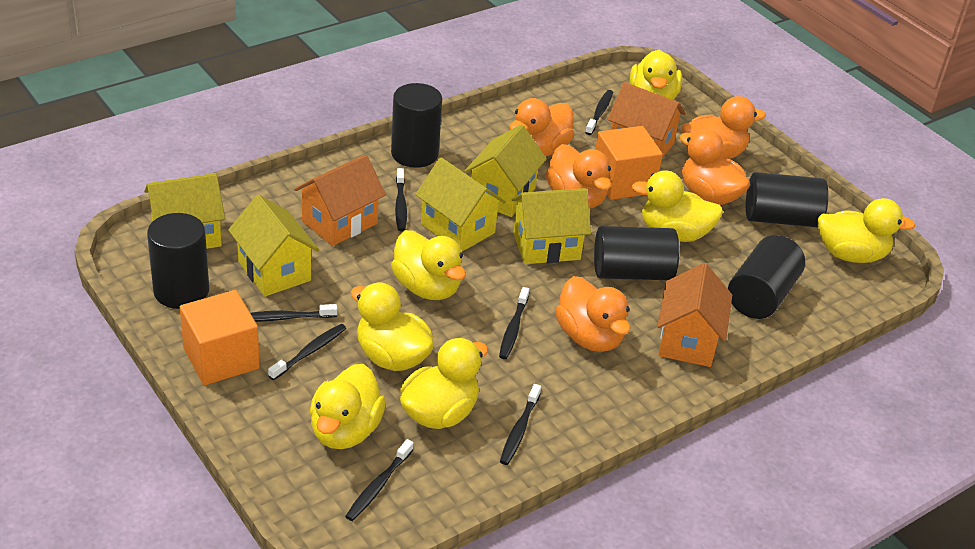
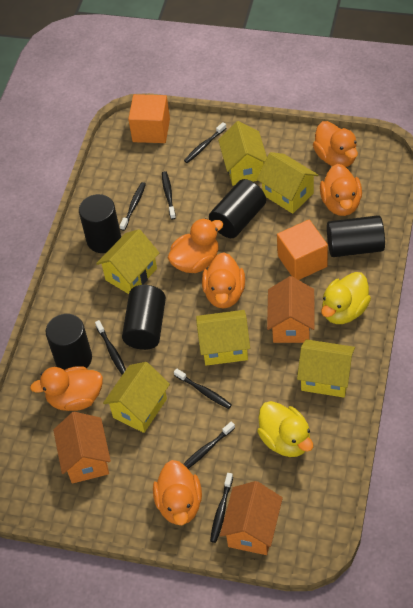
orange duck: [510,98,574,156] [546,144,612,209] [555,276,631,352] [679,129,750,205] [682,96,766,159] = 5 -> [30,367,103,411] [153,460,202,525] [168,218,223,273] [202,252,245,309] [313,121,358,167] [320,164,362,216] = 6
yellow duck: [310,364,386,449] [351,283,434,371] [391,230,466,300] [400,338,488,429] [630,50,683,100] [632,170,723,242] [818,198,915,263] = 7 -> [257,401,313,457] [321,272,371,324] = 2
yellow house: [144,173,225,249] [228,195,319,296] [415,157,506,252] [465,125,547,217] [512,188,591,264] = 5 -> [96,229,159,294] [103,362,170,433] [196,310,250,366] [218,121,267,186] [257,152,318,214] [297,339,355,398] = 6

